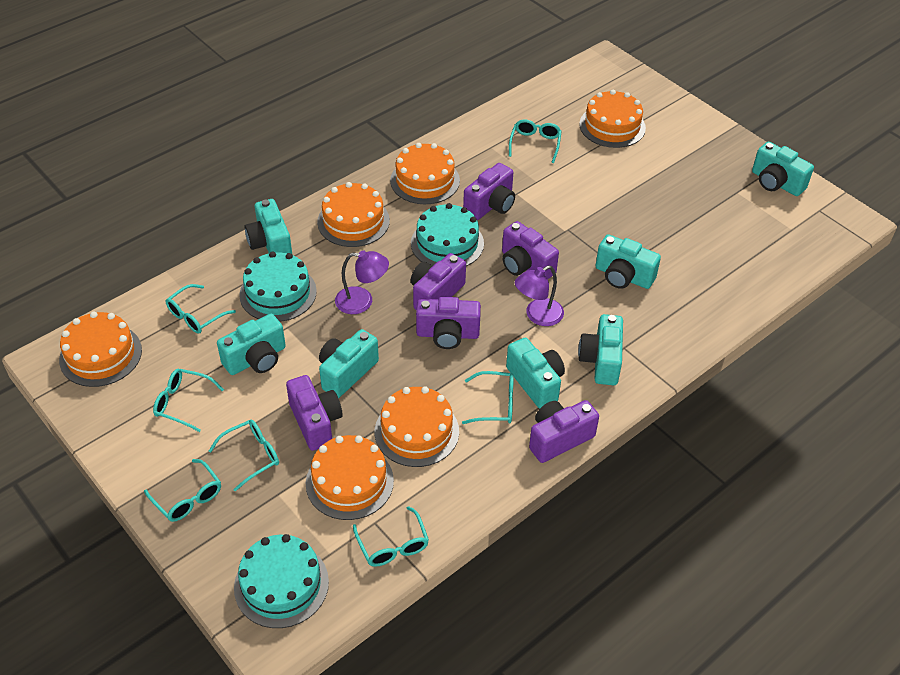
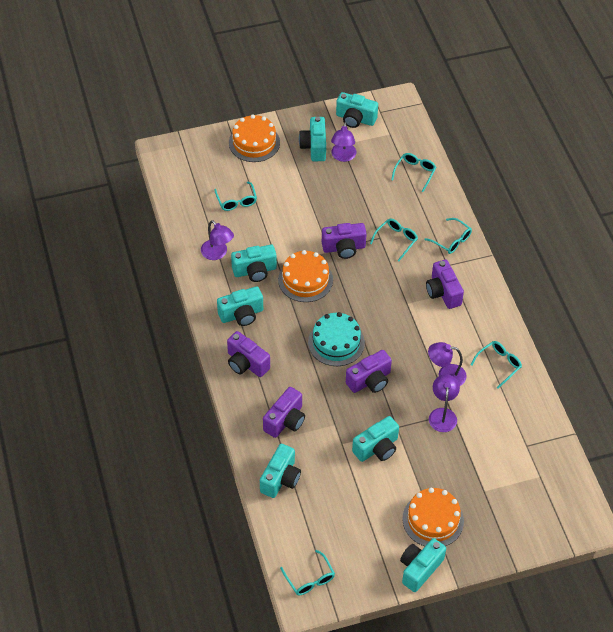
orange cake: [59,311,142,387] [306,435,394,520] [317,182,390,247] [375,386,459,467] [390,143,460,204] [579,90,646,148] = 6 -> [229,115,280,162] [278,250,333,302] [402,488,464,546] = 3
purple camera: [286,375,343,451] [411,253,466,310] [416,297,481,349] [463,163,515,220] [502,221,559,279] [529,400,599,463] = 6 -> [227,331,270,377] [263,387,305,438] [322,223,367,259] [346,350,392,393] [426,260,464,309] = 5
purple lamp: [335,250,389,314] [515,266,564,326] = 2 -> [201,220,234,260] [331,122,356,162] [428,342,467,386] [429,374,460,432] = 4
turquoise cake: [234,534,329,628] [239,251,317,322] [411,203,484,266] = 3 -> [308,312,365,366] = 1
turquoise glasses: [144,459,221,522] [153,369,224,432] [166,284,236,334] [209,420,279,491] [353,506,429,567] [462,371,514,424] [509,119,562,163] = 7 -> [214,182,257,211] [280,550,335,595] [370,219,418,261] [391,153,436,192] [425,218,472,254] [470,341,522,389] = 6

